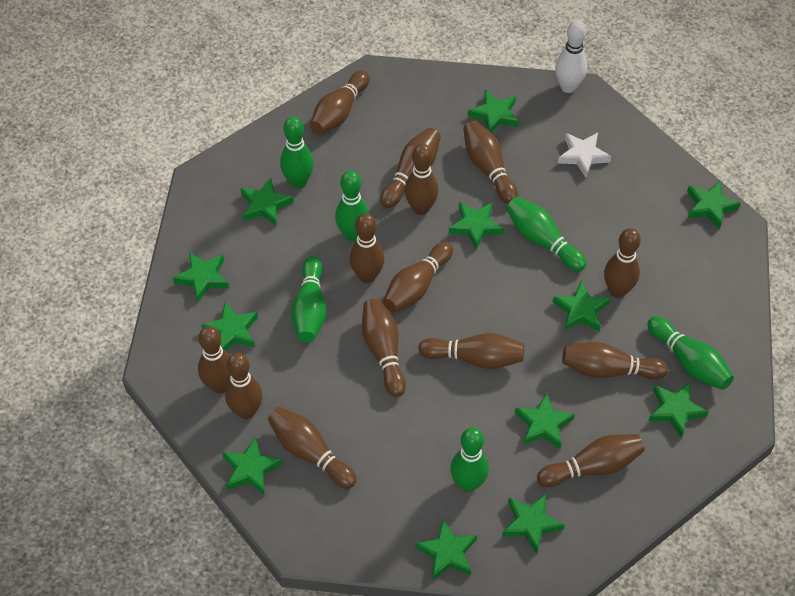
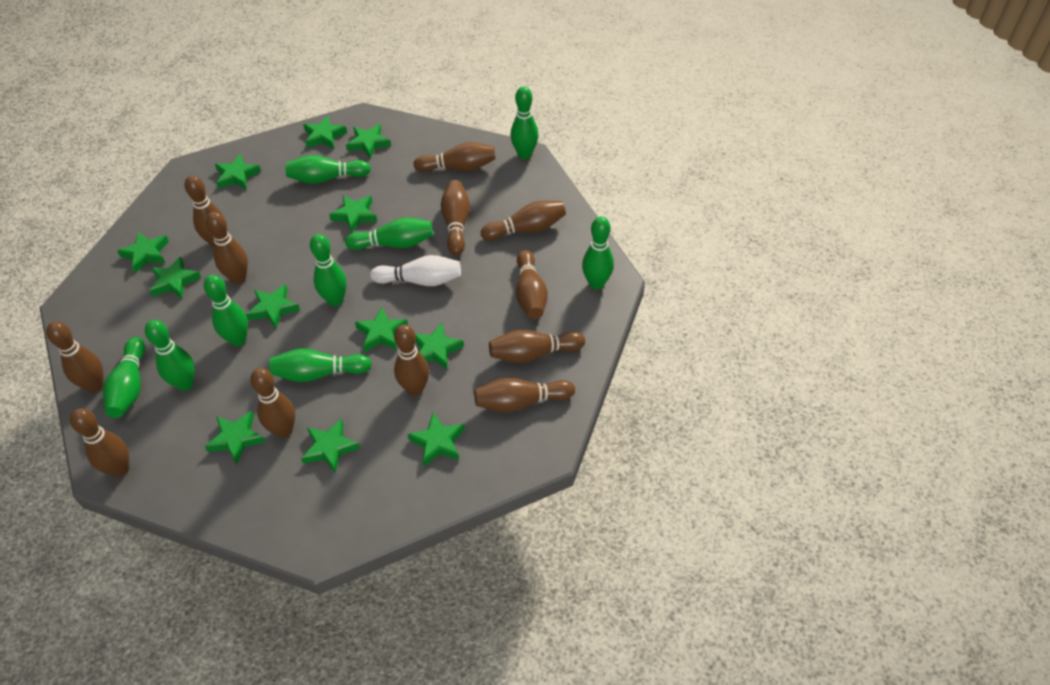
brown bowling pin: [198,326,231,394] [225,353,263,419] [268,407,357,489] [310,71,370,134] [350,213,385,283] [362,298,406,397] [380,128,441,208] [383,242,453,312] [405,144,438,215] [418,333,524,369] [463,121,518,204] [537,434,645,487] [562,342,668,380] [604,228,641,298] = 14 -> [46,321,104,392] [70,408,129,477] [185,175,224,247] [206,212,248,284] [250,368,295,438] [394,324,429,396] [413,142,496,172] [441,180,470,256] [474,378,575,412] [481,201,566,241] [489,330,585,363] [516,250,548,319] = 12
green bowling pin: [280,117,314,188] [291,256,326,343] [335,171,369,242] [450,427,489,492] [506,197,587,271] [647,316,734,390] = 6 -> [102,337,145,418] [145,320,195,391] [204,275,248,346] [269,348,372,382] [285,155,371,184] [310,234,347,306] [345,218,433,250] [511,86,539,159] [582,217,614,289] = 9
white star: [558,133,611,178] = 1 -> none = 0

